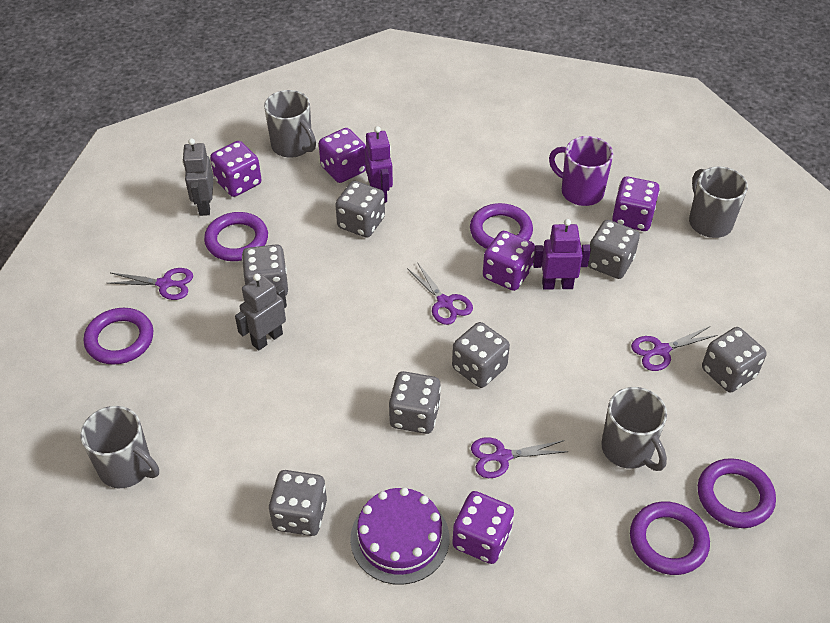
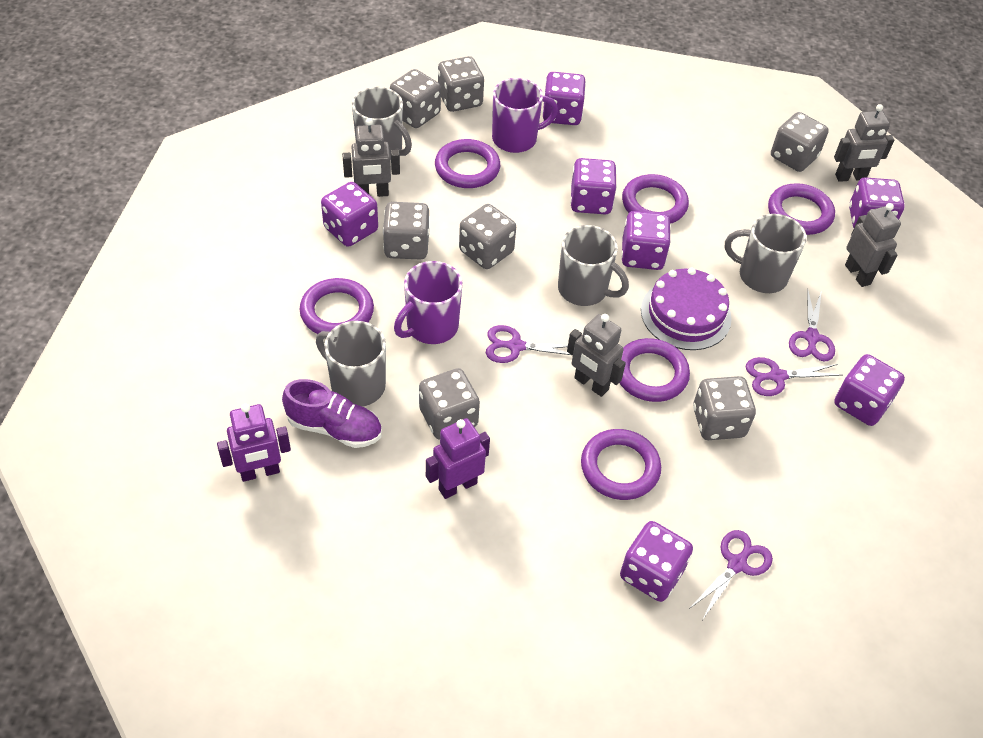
grey robot: [182,138,213,216] [235,274,287,351] = 2 -> [342,118,400,197] [567,314,626,397] [834,104,894,182] [845,203,901,287] = 4
purple dice: [210,141,262,197] [319,128,366,183] [452,491,514,564] [483,231,535,291] [612,176,660,231] = 5 -> [321,182,378,247] [542,72,586,125] [570,158,617,214] [620,521,693,602] [621,211,671,270] [834,354,905,426] [849,177,905,228] = 7
purple mug: [549,136,613,206] = 1 -> [394,261,462,344] [492,78,558,153] = 2
purple ring: [84,308,153,365] [204,212,268,261] [470,203,533,249] [630,501,710,575] [698,458,776,528] = 5 -> [299,278,374,334] [435,139,500,188] [581,429,661,500] [620,338,690,402] [622,174,689,224] [768,183,835,235] = 6
purple shoe: none = 0 -> [282,379,382,448] = 1

